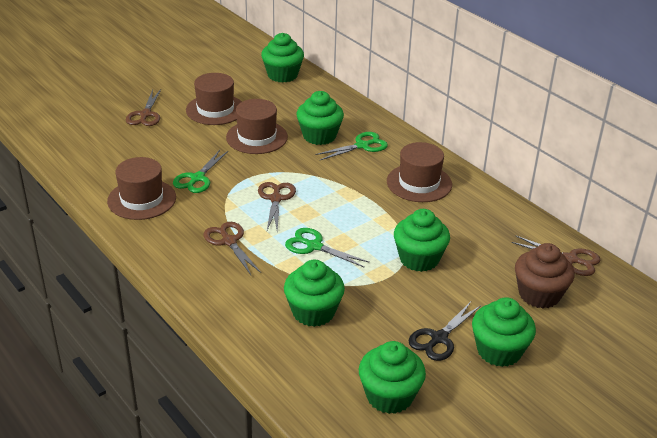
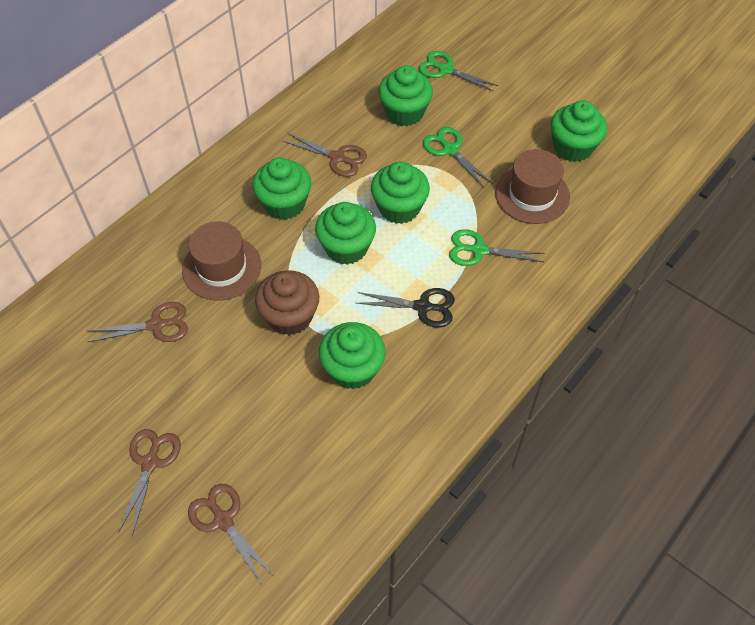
brown hat: [107,157,176,220] [186,73,242,125] [226,99,288,154] [387,142,452,202] = 4 -> [182,221,261,301] [495,149,570,224] = 2

